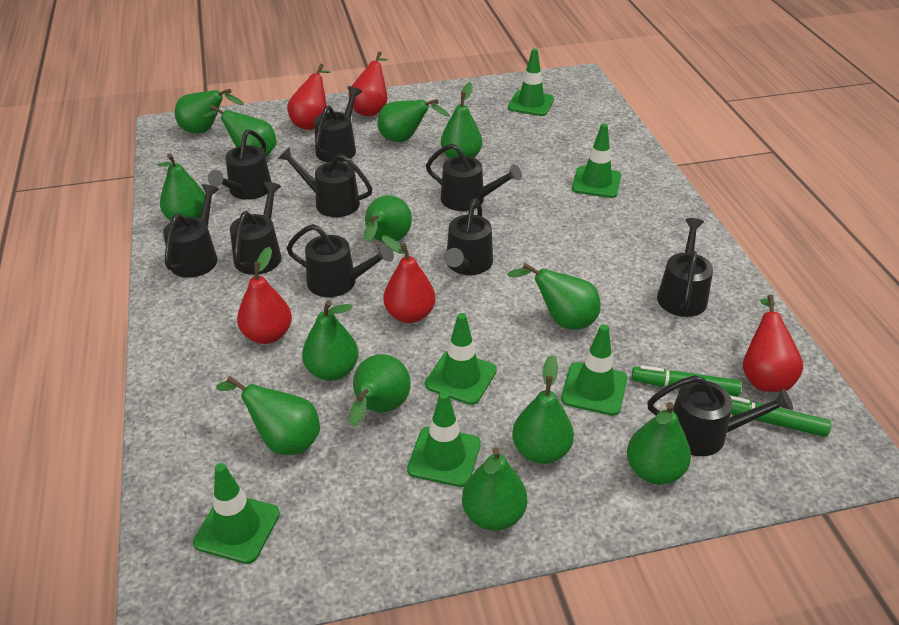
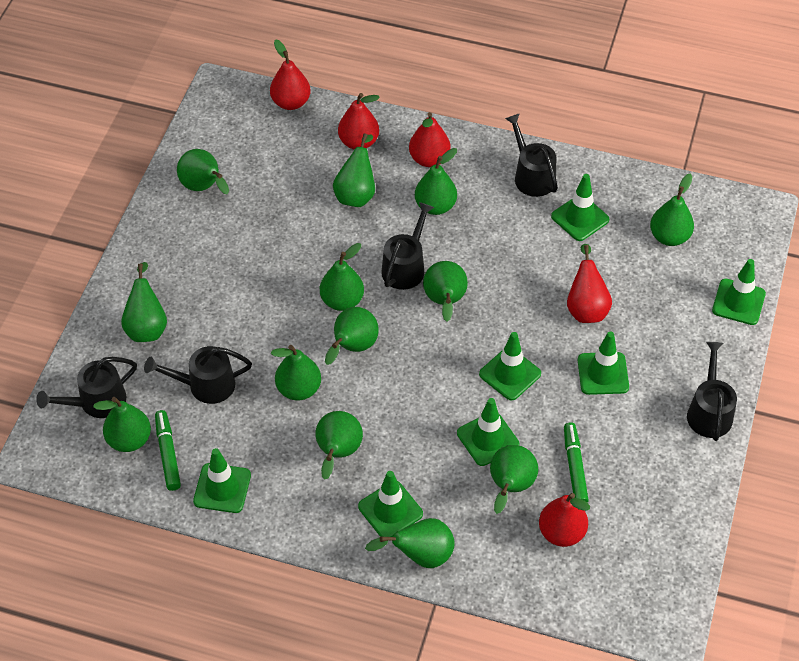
black watering can: [163,184,219,278] [208,130,271,200] [230,182,281,275] [278,147,372,217] [287,224,394,297] [314,86,362,162] [426,143,522,211] [445,198,493,275] [647,375,793,456] [657,218,713,317] = 10 -> [36,357,137,418] [144,346,252,404] [381,202,434,290] [505,113,558,197] [687,342,737,441] = 5
green traffic cone: [193,463,280,564] [407,391,481,487] [425,313,497,405] [508,49,554,116] [561,324,627,416] [572,124,621,198] = 6 -> [193,448,251,513] [358,471,423,537] [457,398,519,466] [479,332,541,401] [551,174,609,241] [578,332,629,395] [712,259,766,325] = 7

